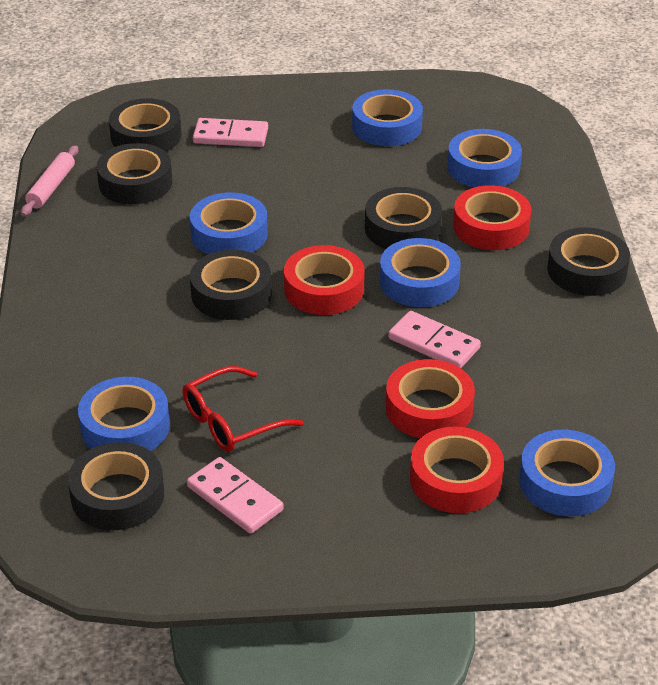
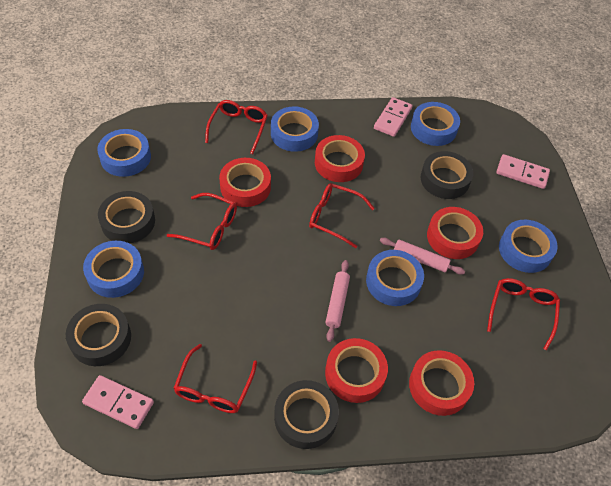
black tape: [68,442,164,530] [97,143,172,204] [109,98,181,152] [190,250,272,320] [365,187,442,249] [547,227,630,296] = 6 -> [66,304,131,366] [98,191,155,243] [274,380,339,449] [421,151,473,199] = 4
pink rolling pin: [21,145,78,216] = 1 -> [325,260,350,342] [380,238,465,275] = 2
red glasses: [183,366,303,452] = 1 -> [167,193,237,250] [173,344,257,413] [205,100,268,154] [309,183,375,248] [487,278,560,350] = 5
red tape: [284,245,365,315] [386,359,475,438] [410,427,504,513] [453,185,532,250] = 4 -> [219,158,271,207] [315,135,365,182] [325,338,388,403] [409,350,474,416] [427,207,483,259] = 5

